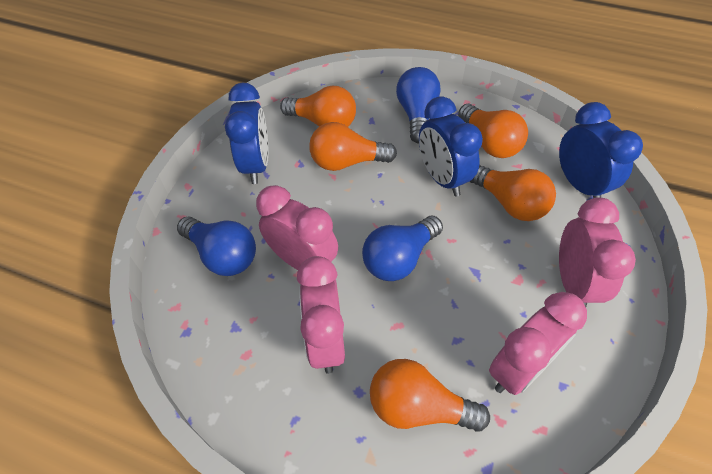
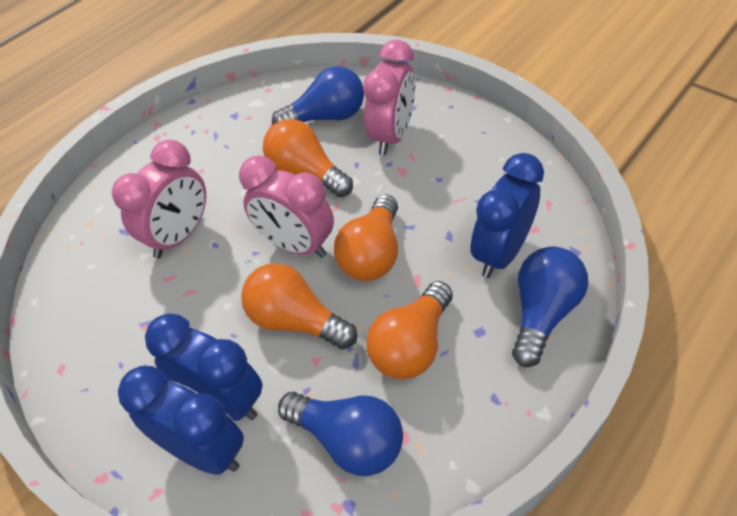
orange light bulb: [280,86,356,127] [309,122,397,171] [370,359,490,432] [458,104,528,158] [470,164,556,221] = 5 -> [241,263,357,350] [263,119,353,198] [334,195,398,281] [366,281,453,380] = 4
pink clock: [256,185,338,270] [297,256,345,374] [489,292,587,395] [559,197,636,307] = 4 -> [112,140,206,258] [239,156,334,258] [363,40,415,155] = 3

